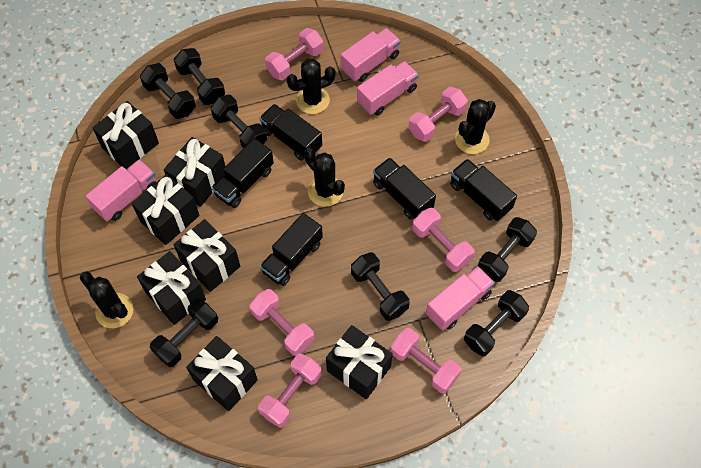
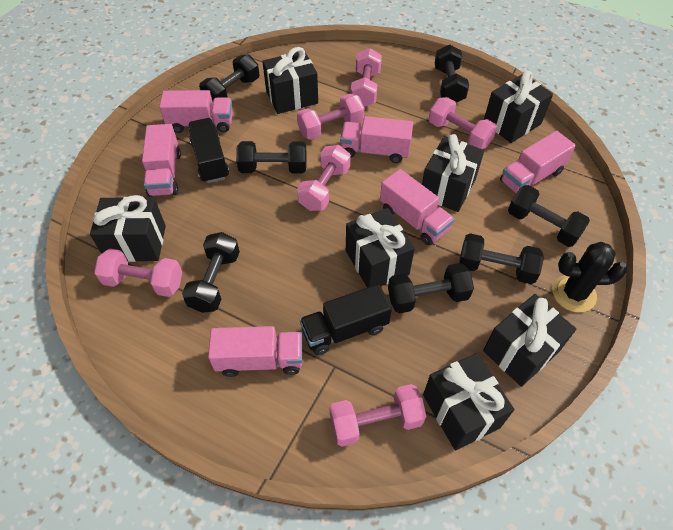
black cactus: [80,271,133,328] [287,59,335,114] [304,148,345,207] [455,99,496,154] = 4 -> [552,242,628,312] = 1
black truck: [211,138,274,208] [260,104,322,161] [260,213,323,286] [373,158,436,220] [450,159,517,221] = 5 -> [188,118,229,183] [300,284,392,355] = 2
pink truck: [86,159,156,221] [341,28,401,82] [357,61,419,116] [426,266,495,331] = 4 -> [142,124,181,197] [159,90,233,133] [208,326,302,377] [340,116,413,163] [380,169,454,245] [500,131,576,193] = 6

